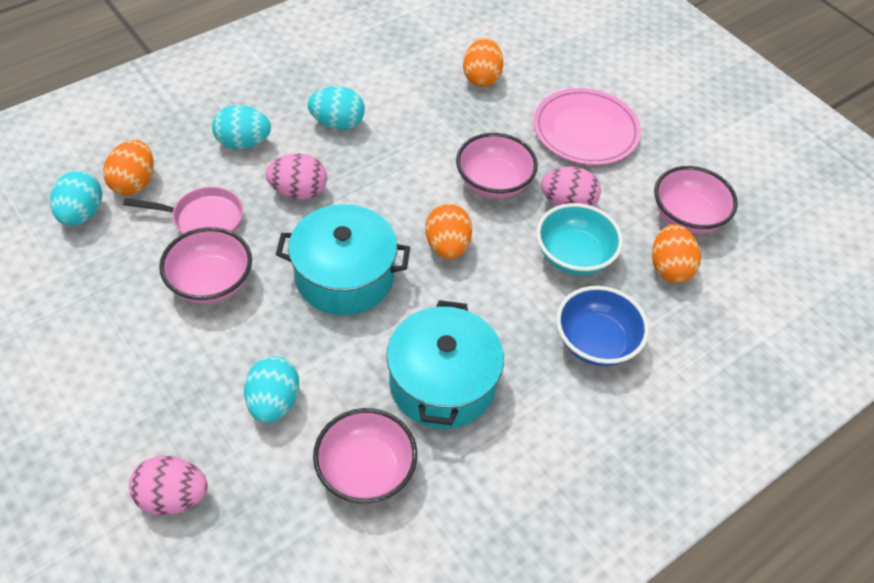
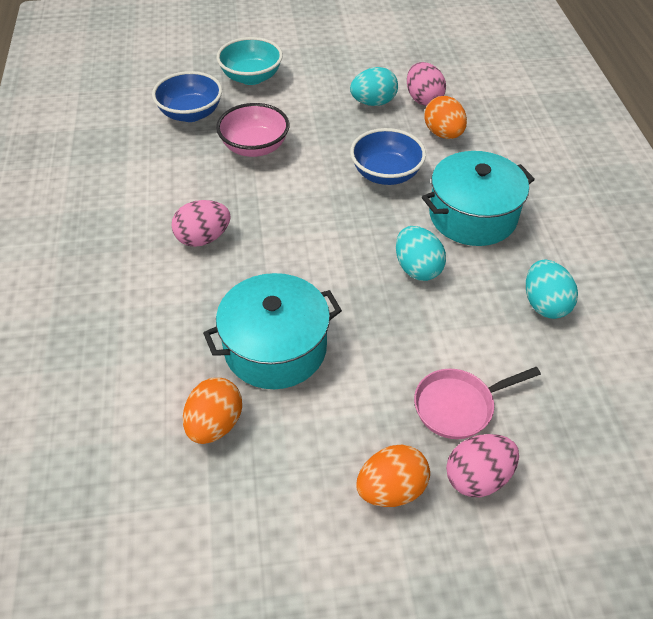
blue bowl: [556,286,649,366] = 1 -> [152,71,222,122] [350,128,426,185] = 2
orange egg: [103,140,154,195] [425,204,472,259] [463,38,504,87] [652,224,701,283] = 4 -> [183,378,242,444] [356,445,430,507] [424,96,467,139] = 3
pink bowl: [159,227,252,304] [313,408,417,504] [456,133,538,199] [654,166,738,234] = 4 -> [216,103,290,157] = 1
pink plate: [533,88,641,165] = 1 -> none = 0
turquoise egg: [50,171,102,226] [212,105,271,149] [244,356,299,423] [308,86,365,130] = 4 -> [350,67,398,106] [396,226,446,281] [526,259,578,319] = 3

